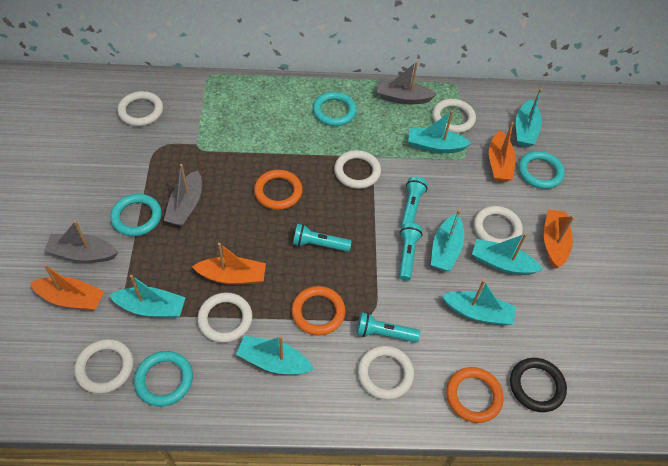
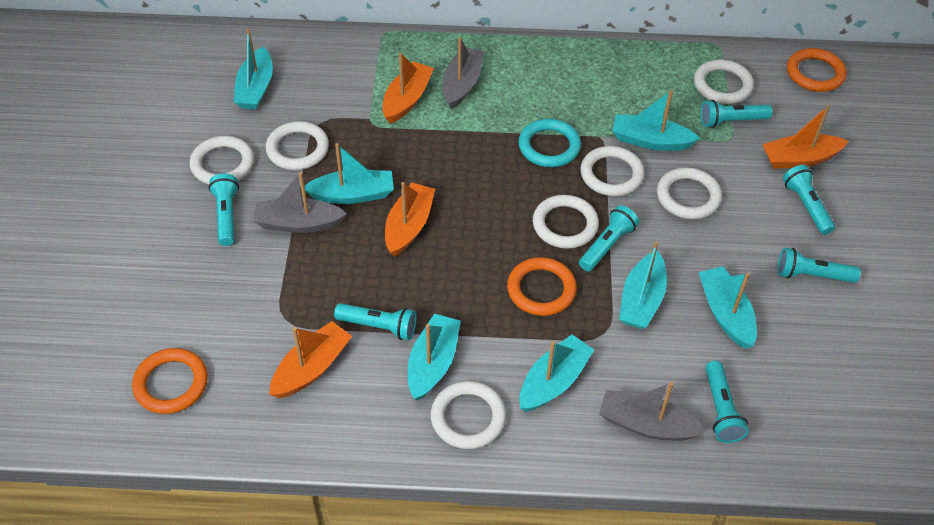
black ring: [510,358,567,412] = 1 -> none = 0
turquoise flashlight: [293,224,352,252] [357,312,420,342] [399,223,423,281] [401,177,428,226] = 4 -> [209,173,239,246] [334,303,417,340] [579,205,639,272] [700,100,773,128] [705,361,749,443] [777,248,861,283] [783,165,835,235] = 7
turquoise ring: [110,194,162,236] [134,351,193,407] [313,92,357,126] [518,151,565,189] = 4 -> [518,119,581,167] = 1

